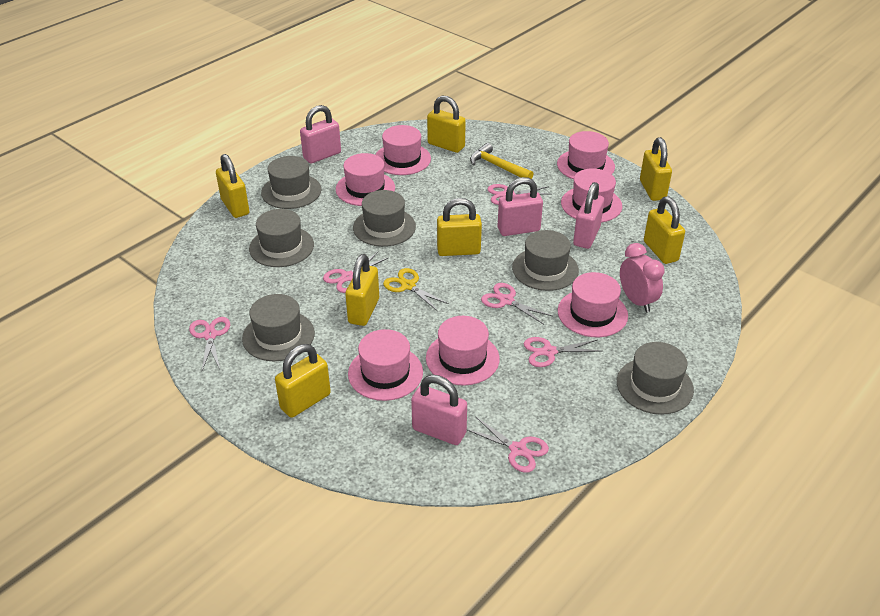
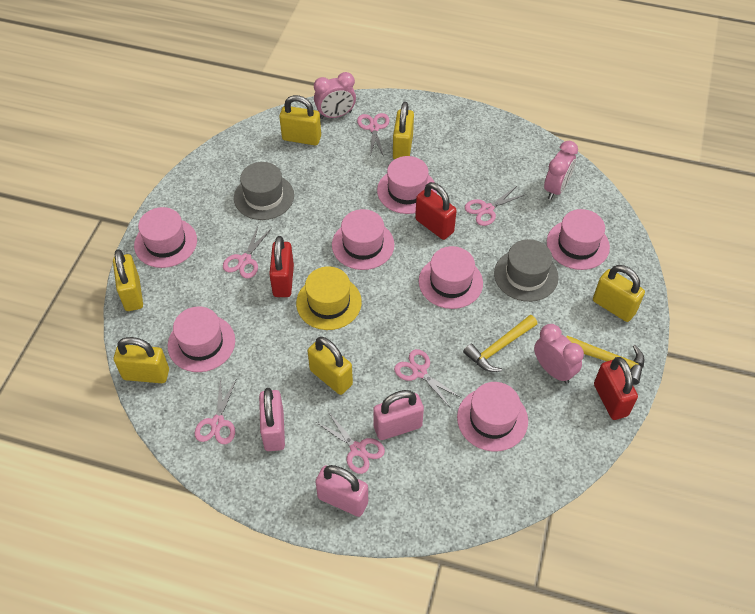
grey hat: [242,294,315,361] [249,209,314,267] [261,156,321,209] [353,190,416,247] [512,230,579,291] [617,342,694,415] = 6 -> [234,162,294,220] [494,239,559,302] = 2
pink clock: [620,243,665,312] = 1 -> [314,72,356,119] [534,324,584,384] [544,141,578,200] = 3
pink padlock: [300,105,341,163] [411,375,467,445] [498,177,543,236] [573,182,604,249] = 4 -> [259,388,285,451] [315,465,368,517] [373,390,424,440] = 3
red padlock: none = 0 -> [269,236,294,297] [415,182,457,240] [594,357,638,420] = 3
yellow hammer: [470,143,534,179] = 1 -> [463,315,537,372] [566,336,644,385] = 2
yellow hat: none = 0 -> [296,266,362,330] = 1
yellow padlock: [216,154,249,218] [275,344,331,418] [345,254,379,326] [427,96,466,153] [437,198,482,256] [640,137,672,201] [644,196,685,264] = 7 -> [113,249,143,311] [114,337,169,383] [279,95,321,145] [307,337,353,395] [393,102,414,160] [593,265,645,322] = 6
yellow scissors: [383,268,449,311] = 1 -> none = 0

